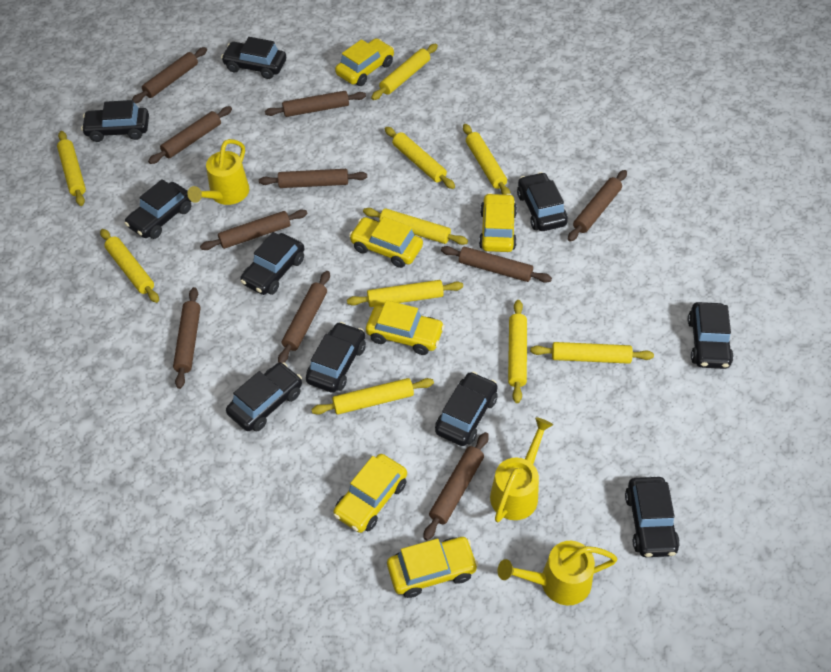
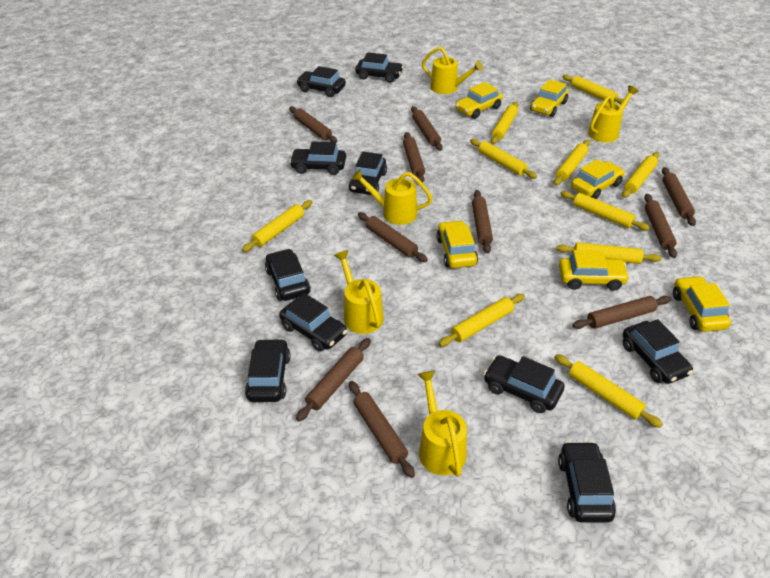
yellow watering can: [187,139,249,205] [490,417,553,522] [498,541,617,606] = 3 -> [334,250,384,334] [351,169,433,225] [417,370,467,477] [422,47,483,94] [588,85,639,142] = 5

